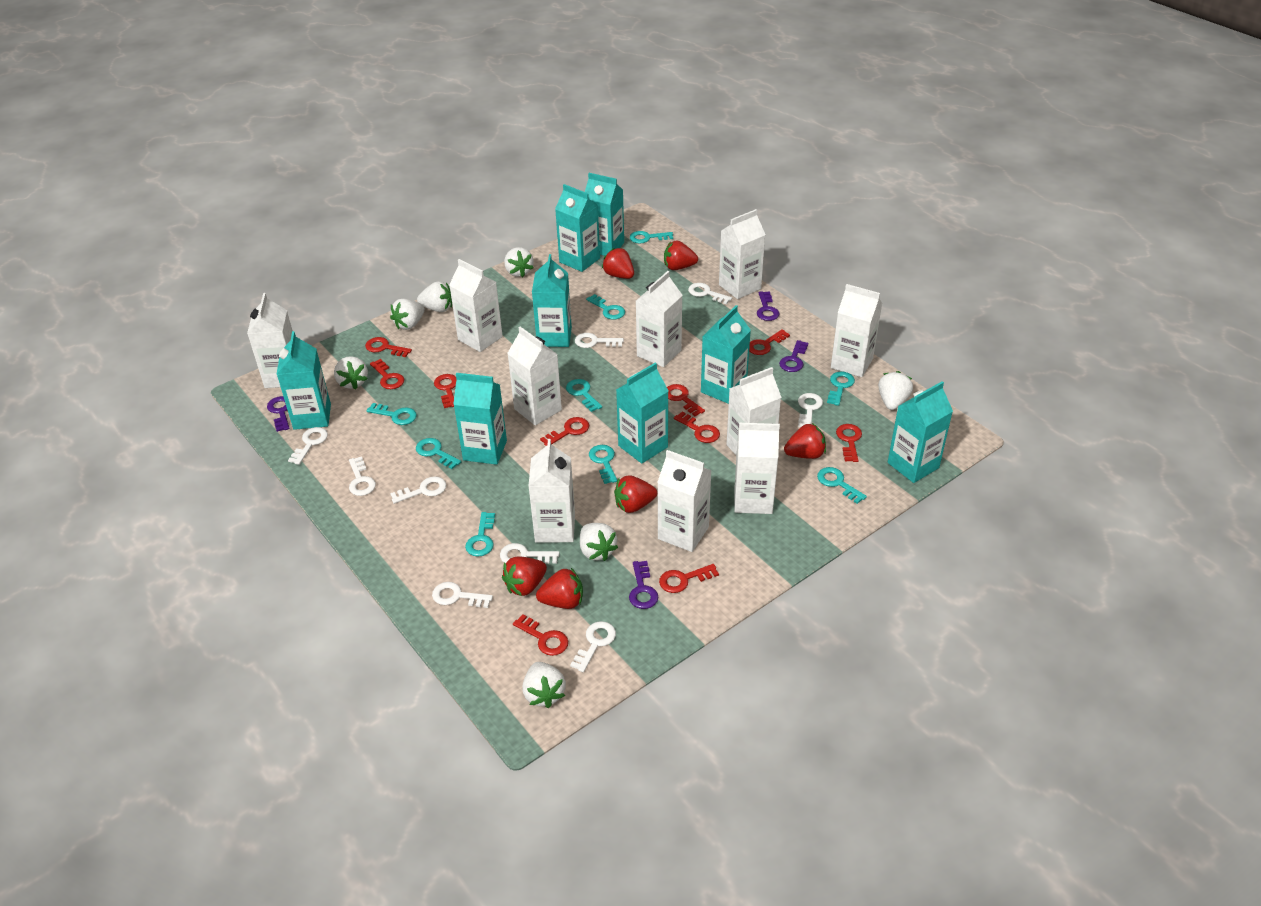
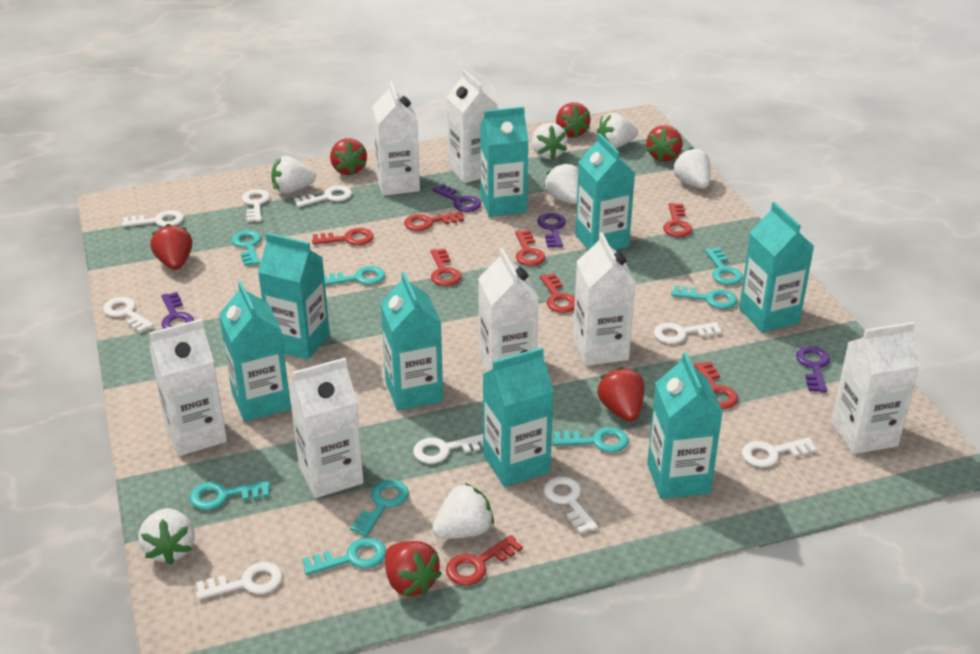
red key: [365,337,412,357] [370,359,404,389] [434,374,456,408] [513,614,568,656] [540,417,589,446] [659,564,719,593] [667,384,705,416] [674,411,720,443] [749,329,790,355] [836,424,862,462] = 10 -> [312,228,374,245] [404,212,464,231] [430,249,462,286] [446,535,523,585] [515,230,546,266] [540,273,575,313] [663,203,692,237] [694,361,738,409] = 8
turquoise key: [366,403,417,425] [416,438,461,469] [465,512,495,557] [566,379,602,412] [586,294,625,319] [589,445,617,484] [630,231,673,243] [817,467,867,504] [827,371,855,406] = 9 -> [190,481,270,510] [231,230,261,266] [303,538,386,575] [324,266,385,286] [350,479,409,537] [553,427,629,453] [671,285,737,309] [705,248,743,285] = 8
white carton: [247,293,293,388] [449,259,503,352] [507,326,562,425] [528,439,575,543] [636,271,682,367] [657,450,712,552] [719,209,765,299] [726,367,781,455] [734,423,780,514] [831,284,882,377] = 10 -> [149,319,227,456] [288,358,364,498] [372,81,420,196] [447,69,498,183] [478,248,539,372] [573,232,636,366] [831,322,920,454] = 7

